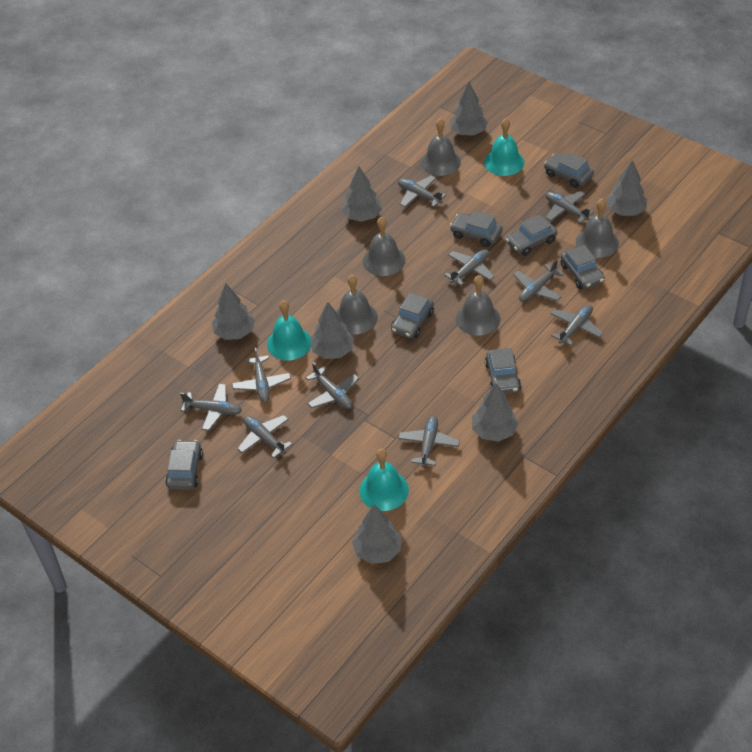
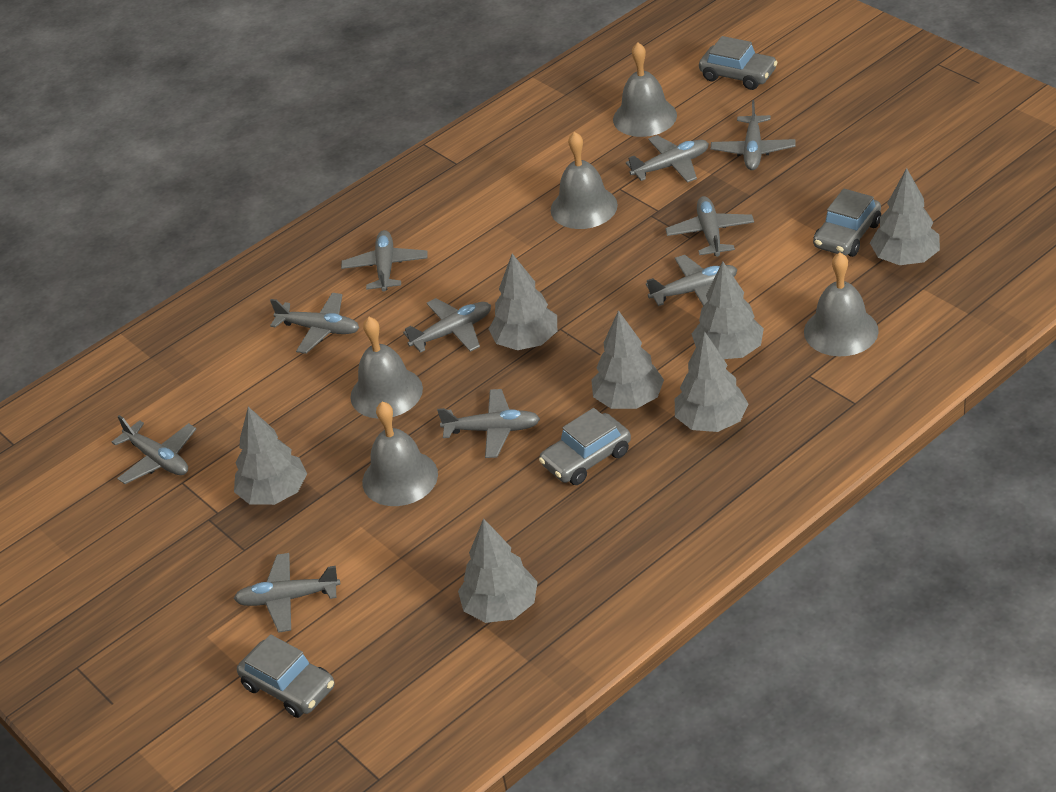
grey car: [165,440,203,490] [391,293,434,338] [450,211,503,247] [485,348,521,394] [506,214,557,256] [544,152,594,188] [561,245,605,289] = 7 -> [237,634,335,718] [539,408,631,485] [699,36,778,90] [813,189,881,257] = 4
turquoise bell: [267,300,311,360] [359,449,409,511] [484,118,524,176] = 3 -> none = 0

